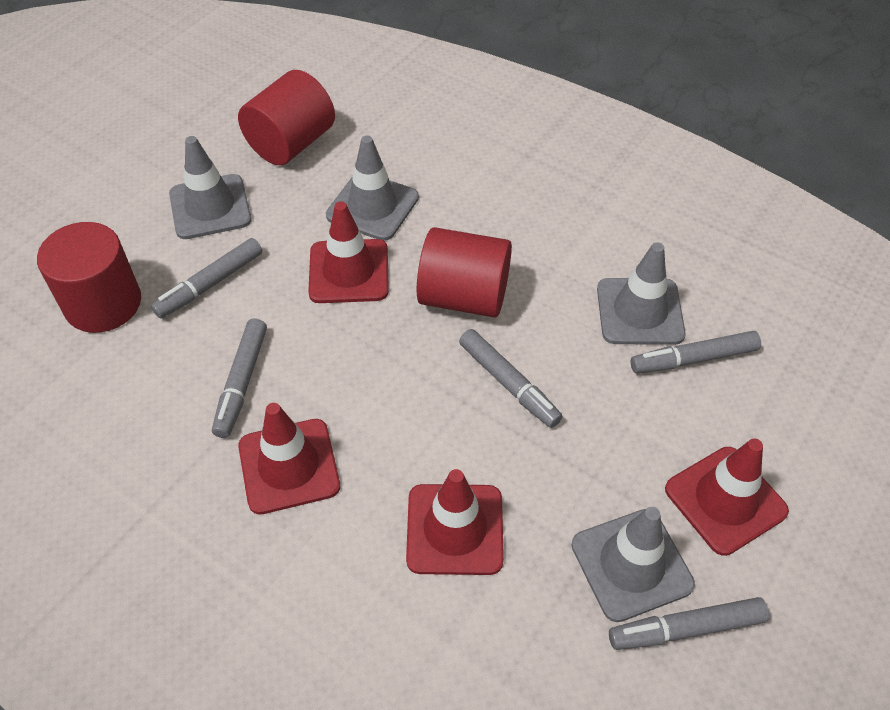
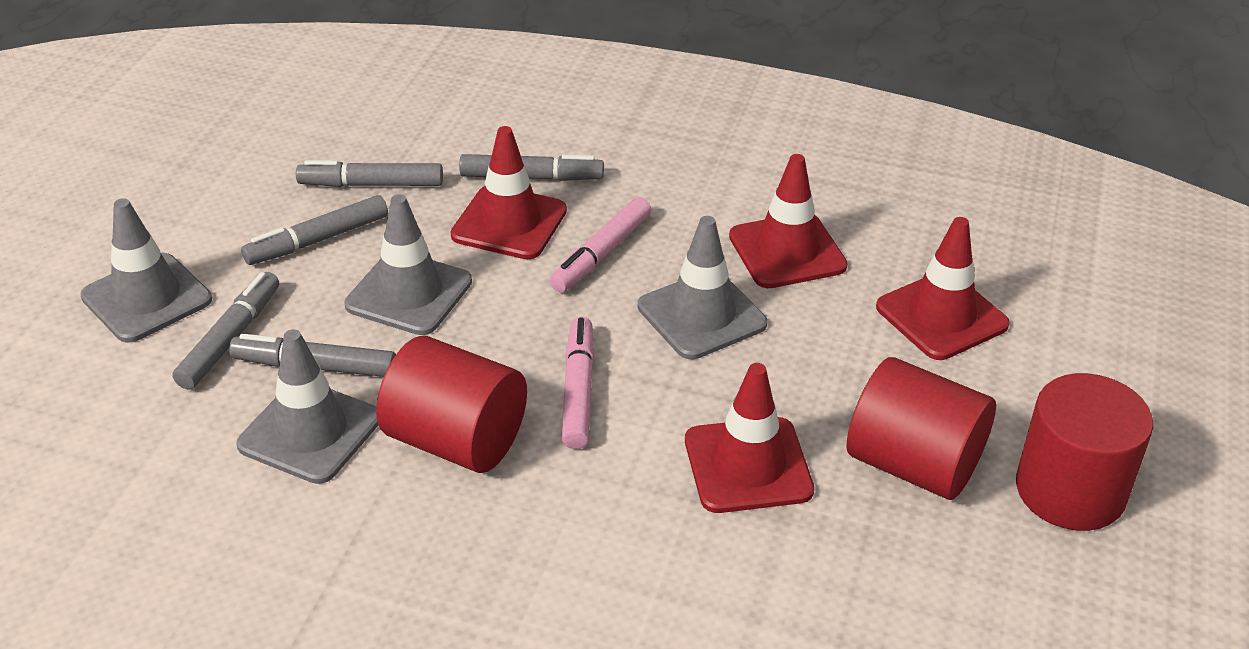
pink marker: none = 0 -> [550,197,651,293] [561,317,594,449] = 2

